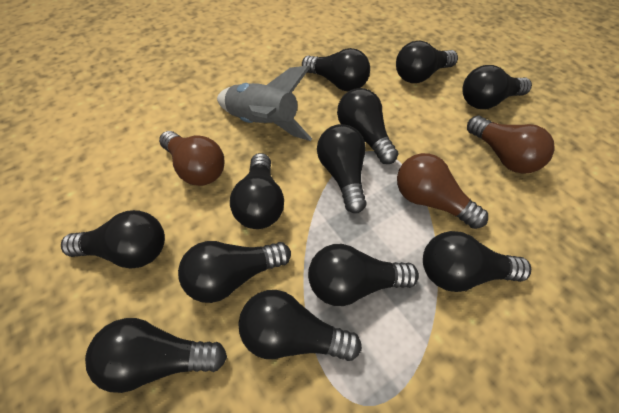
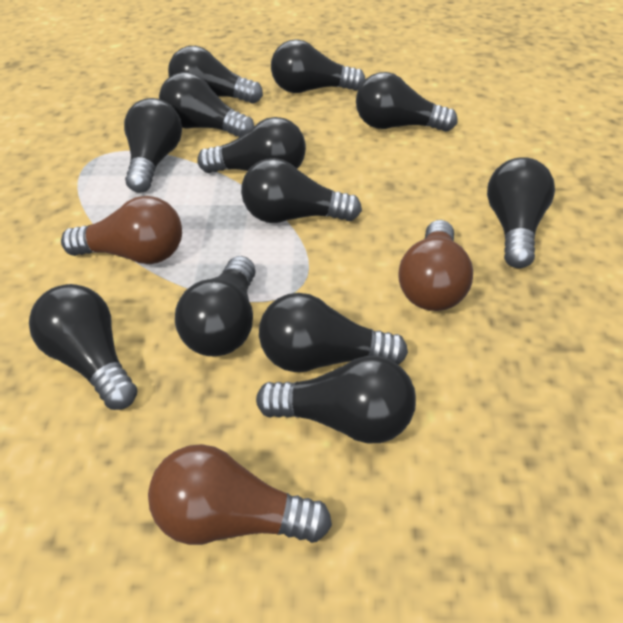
grey rocket: [217,65,312,141] = 1 -> none = 0

